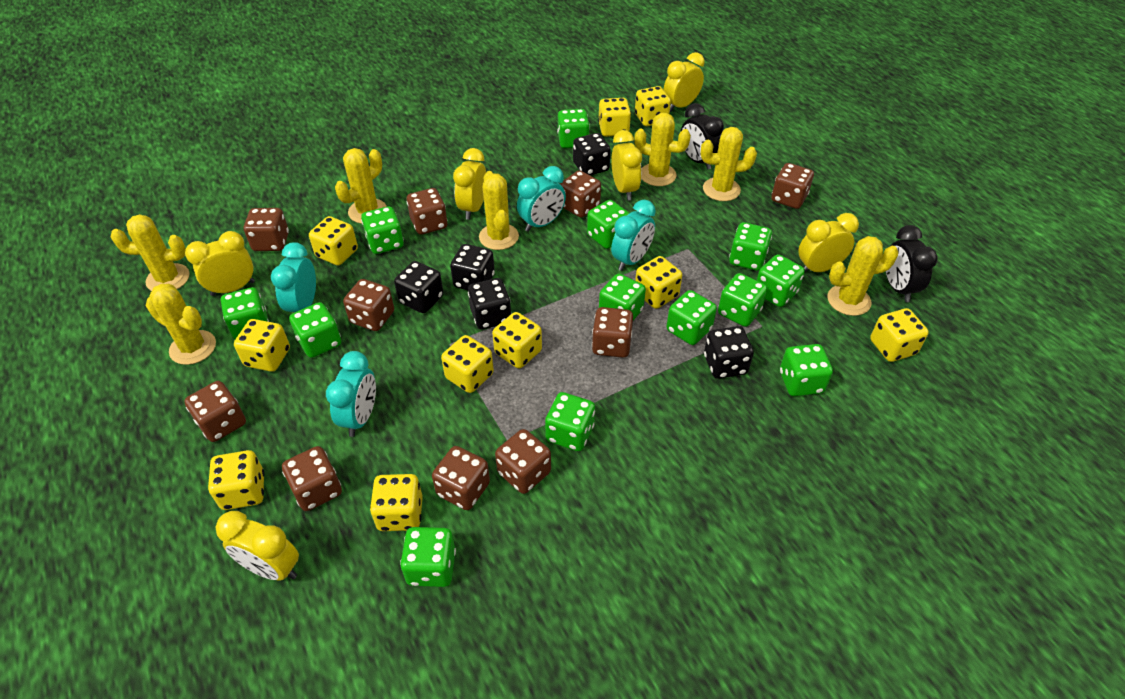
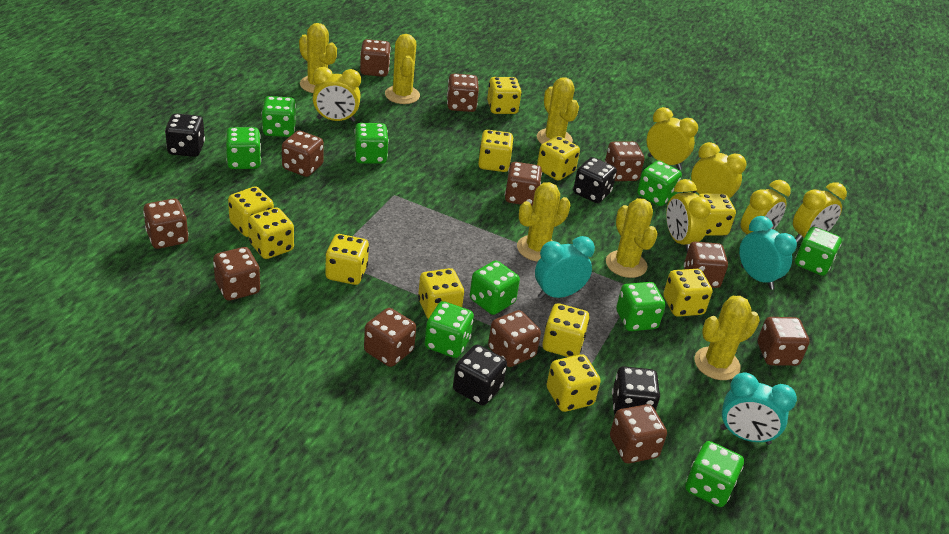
black clock: [681,103,724,169] [886,225,938,302] = 2 -> none = 0
black dice: [394,261,443,313] [450,244,495,290] [468,278,511,329] [573,133,611,175] [704,326,754,379] = 5 -> [165,114,205,157] [453,345,507,405] [573,157,617,203] [612,366,660,415] = 4
brown dice: [184,381,246,442] [244,208,289,251] [282,446,342,511] [343,279,394,331] [407,188,447,235] [432,446,490,510] [495,429,551,494] [560,170,601,218] [592,307,633,358] [771,163,814,209] = 10 -> [143,198,189,249] [213,247,260,300] [282,131,324,177] [360,39,391,77] [364,308,416,367] [447,74,479,112] [488,310,541,367] [505,162,542,206] [605,141,644,181] [610,404,667,463] [684,242,728,288] [758,317,810,366] = 12
green dice: [221,287,269,339] [289,302,341,358] [361,206,404,254] [400,527,456,587] [545,392,595,451] [557,109,590,148] [587,200,629,249] [599,274,646,320] [666,290,717,345] [718,273,767,327] [729,222,772,271] [757,254,805,307] [780,344,833,396] = 13 -> [226,127,261,169] [262,96,296,137] [354,123,389,164] [425,301,474,358] [470,260,520,315] [616,282,665,331] [637,160,682,206] [685,441,744,507] [795,227,842,276] = 9
turquoise clock: [271,242,316,313] [326,351,376,437] [517,166,566,232] [611,200,656,271] = 4 -> [535,236,595,299] [720,373,797,445] [739,216,797,290] = 3
yellow cactus: [111,214,190,291] [146,283,216,365] [335,148,387,224] [479,171,519,250] [634,113,691,186] [701,127,757,201] [827,236,898,316] = 7 -> [299,23,337,93] [385,34,420,104] [517,182,570,262] [537,77,579,144] [606,198,658,278] [694,296,760,380] = 6
yellow dice: [208,450,265,510] [234,319,290,372] [309,216,358,266] [370,474,423,531] [441,335,494,393] [492,312,542,368] [598,98,631,137] [635,86,671,126] [635,256,682,309] [870,308,929,362] = 10 -> [228,186,274,237] [248,207,294,259] [325,234,369,285] [418,268,464,319] [478,130,514,172] [487,77,522,114] [537,136,580,181] [542,303,590,357] [547,354,601,412] [663,269,712,317] [698,194,736,236] = 11

